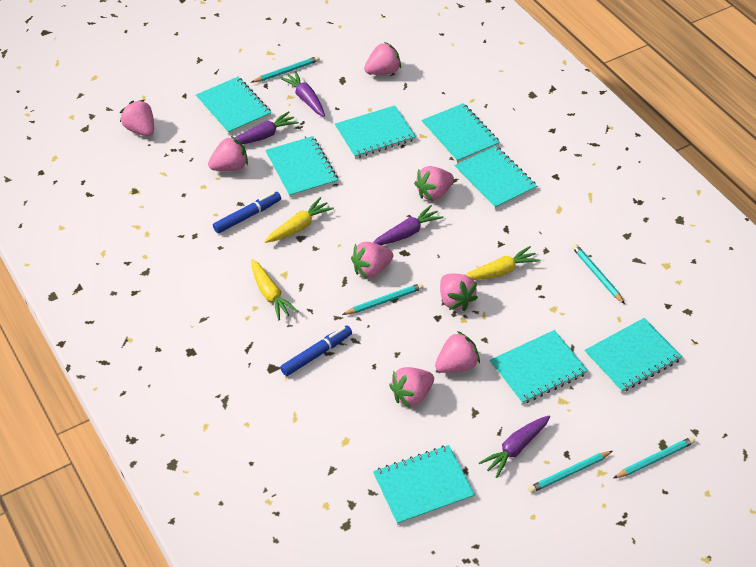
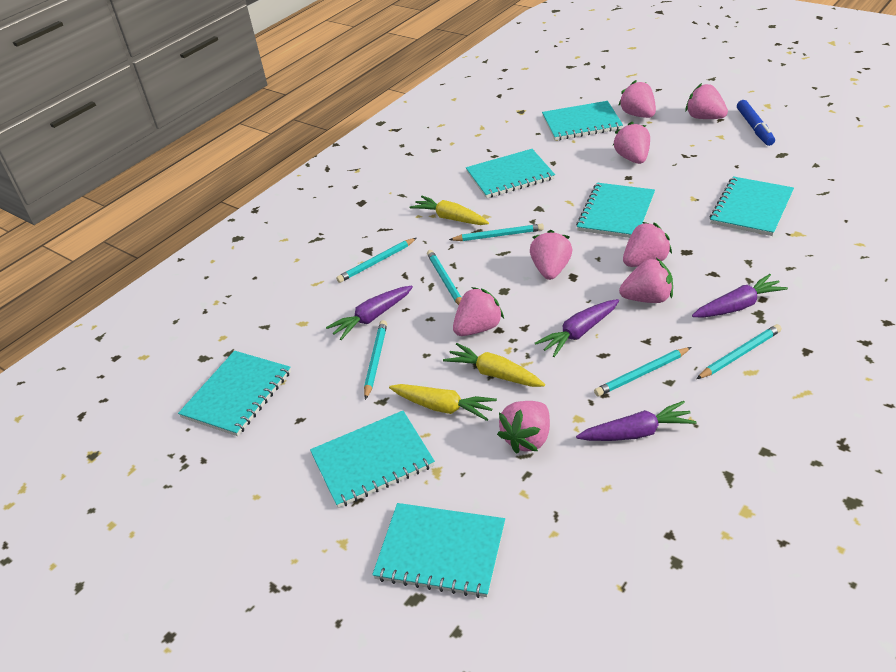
blue marker: [213,192,281,233] [280,325,352,376] = 2 -> [737,100,775,146] = 1
turquoise notebook: [196,77,271,134] [265,136,338,197] [335,105,416,159] [373,445,475,525] [421,103,500,163] [454,146,537,209] [490,330,588,404] [584,318,682,393] = 8 -> [178,351,291,436] [310,411,435,508] [372,503,505,598] [466,149,555,198] [542,101,623,141] [576,183,655,238] [709,176,794,236] = 7
turquoise pencil: [252,56,320,82] [342,283,424,315] [528,451,613,493] [572,244,625,304] [614,436,695,478] = 5 -> [336,238,417,283] [364,320,387,400] [427,250,462,305] [449,224,544,241] [594,347,692,396] [696,324,782,379] = 6

